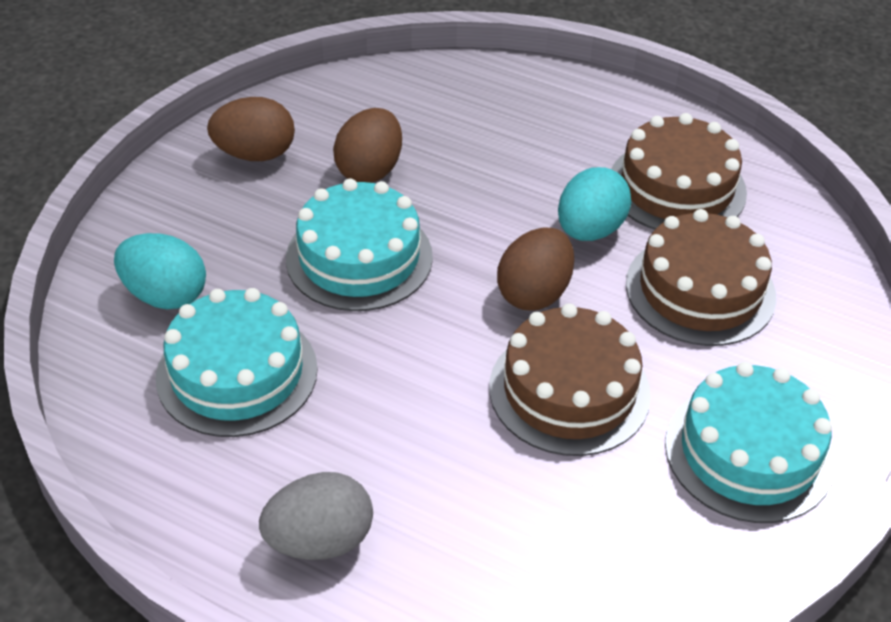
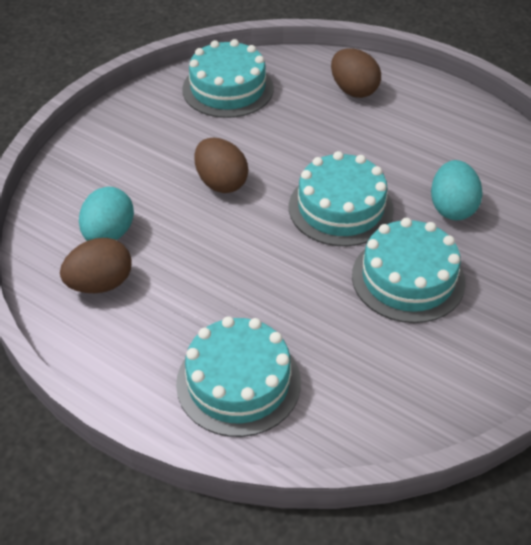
brown cake: [489,303,651,456] [611,113,747,230] [626,209,776,346] = 3 -> none = 0
grey egg: [259,472,373,560] = 1 -> none = 0
turquoise cake: [156,288,318,437] [286,178,433,311] [665,362,835,523] = 3 -> [176,316,301,437] [182,39,274,118] [289,151,394,246] [352,218,465,323] = 4

